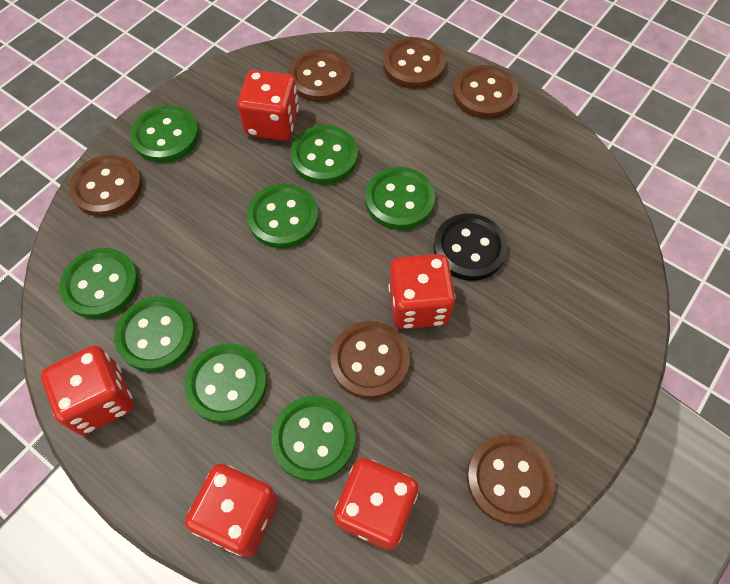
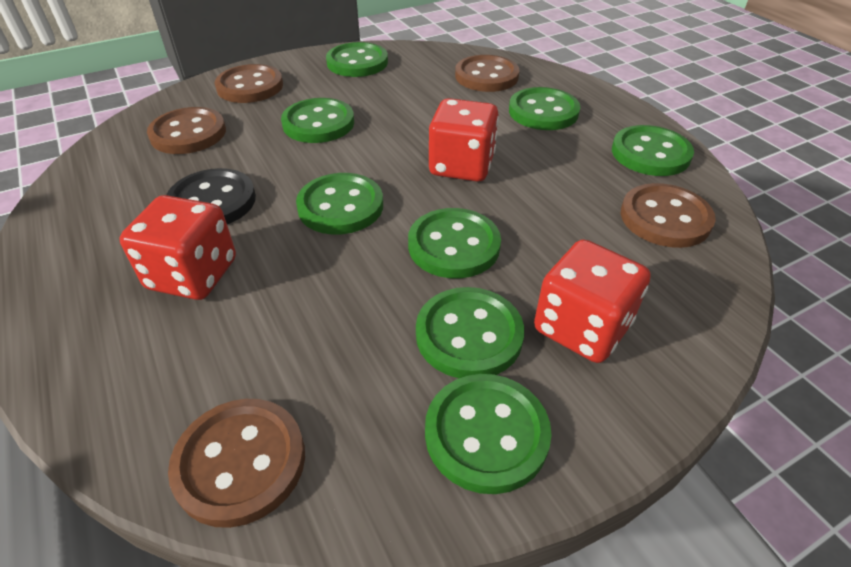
brown button: [69,155,142,217] [288,50,351,102] [330,321,410,399] [383,37,445,89] [453,65,518,119] [467,435,555,525] = 6 -> [147,107,226,154] [168,399,305,528] [215,64,283,103] [455,55,520,92] [621,183,716,248] = 5
red dice: [41,345,134,435] [185,464,279,557] [238,70,299,141] [334,458,419,550] [388,254,455,329] = 5 -> [120,195,236,300] [429,98,499,182] [534,240,651,363] = 3

